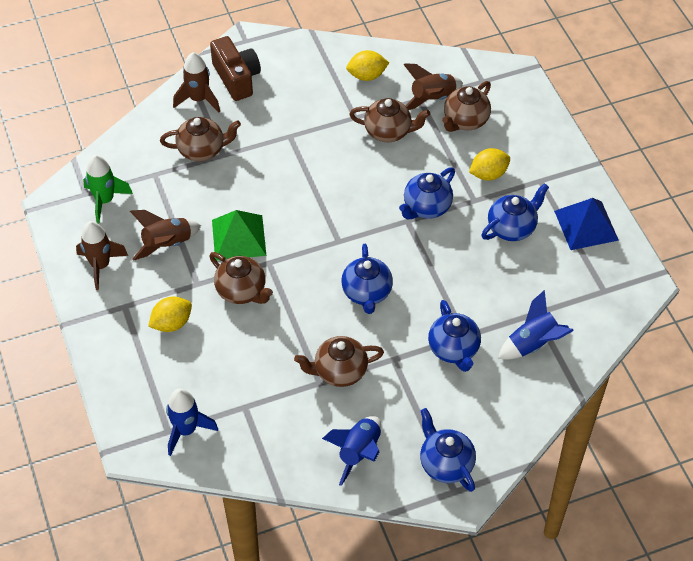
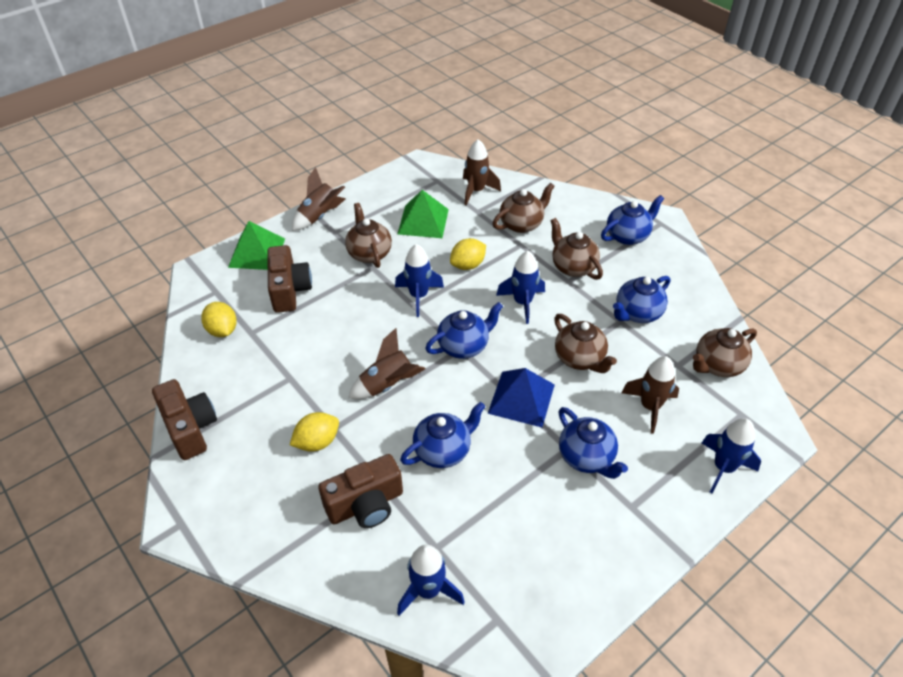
blue rocket: [166,388,218,456] [322,416,381,486] [498,290,574,360] = 3 -> [395,244,444,317] [397,545,465,616] [496,251,545,324] [702,418,761,493] = 4
brown camera: [210,36,261,101] = 1 -> [152,379,217,460] [267,245,312,313] [318,454,403,528] = 3
green pyramid: [212,210,266,260] = 1 -> [228,221,285,270] [398,190,449,238] = 2
green rocket: [83,155,133,223] = 1 -> none = 0

